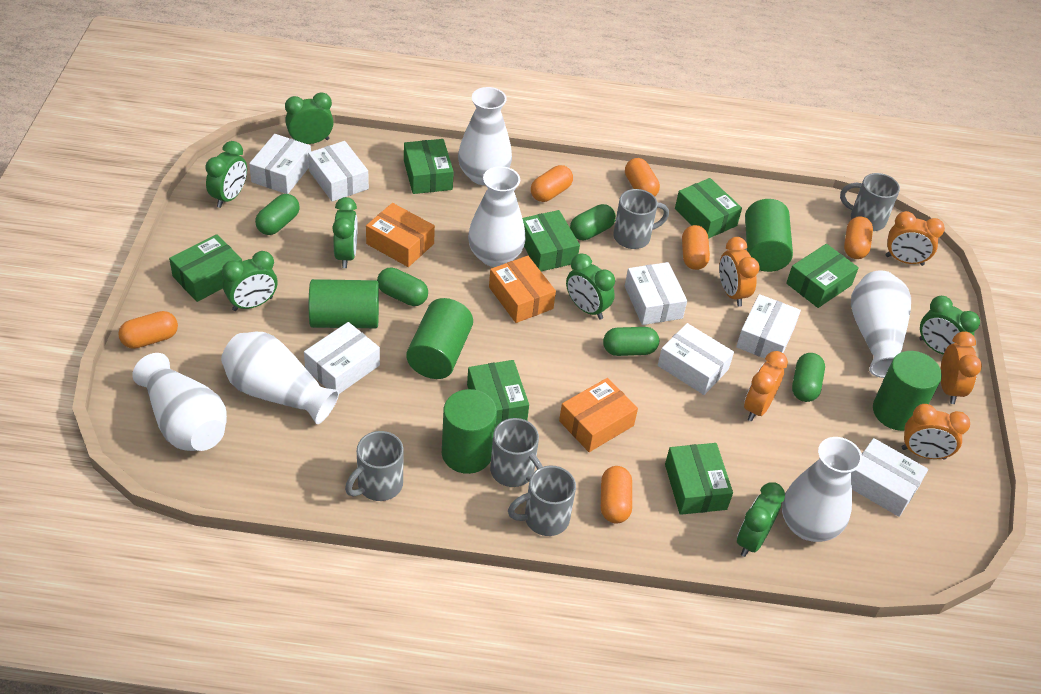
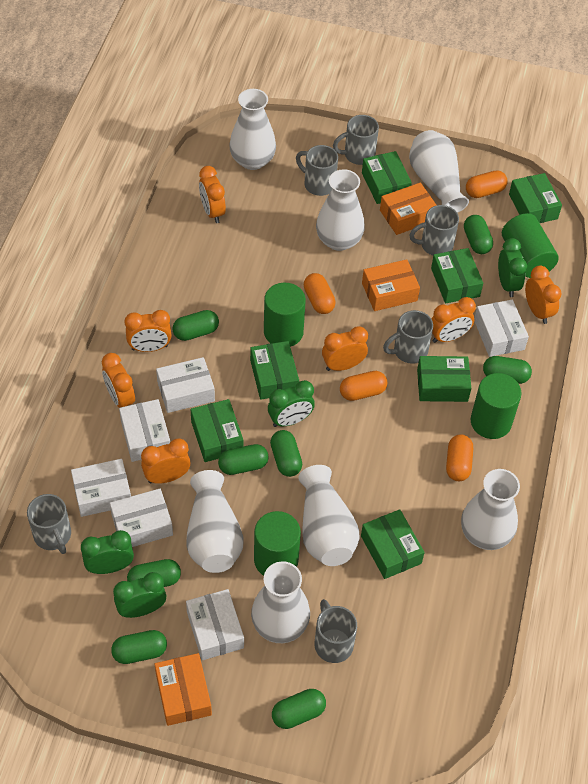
green capsule: [255,194,300,235] [377,267,428,306] [570,204,616,240] [603,327,659,356] [792,353,825,402] = 5 -> [111,630,167,664] [127,559,181,587] [172,310,219,341] [218,444,269,475] [270,430,302,477] [272,689,326,729] [464,215,493,254] [483,356,532,384] = 8
green clock: [205,141,247,208] [222,251,277,311] [285,92,334,144] [332,197,358,268] [566,254,615,320] [737,482,785,557] [919,296,980,355] = 7 -> [81,530,134,574] [113,572,166,618] [268,380,315,427] [498,238,527,297] = 4
green cylinder: [309,279,379,328] [406,298,473,379] [442,389,497,474] [745,199,793,272] [873,351,942,431] = 5 -> [254,511,301,575] [264,283,306,347] [471,373,522,439] [502,213,559,278] = 4
grey mug: [345,431,404,501] [490,418,543,487] [508,466,576,536] [613,189,669,249] [840,173,900,231] = 5 -> [27,494,71,554] [296,145,338,196] [314,599,357,663] [333,115,379,165] [383,310,433,364] [409,205,459,255] = 6
orange capsule: [118,311,178,349] [531,165,573,202] [601,466,632,523] [625,158,660,196] [682,225,710,270] [844,216,873,259] = 6 -> [304,273,336,314] [340,371,387,401] [446,434,473,481] [466,170,507,198] = 4
orange clock: [719,237,760,307] [744,351,788,421] [886,211,945,266] [902,404,970,460] [941,331,982,404] = 5 -> [102,353,135,408] [125,310,172,352] [141,438,191,484] [199,166,226,223] [322,326,368,371] [432,297,476,343] [525,265,561,324] = 7
white box: [249,134,311,194] [304,322,380,394] [308,141,369,202] [625,262,687,325] [658,323,734,395] [736,294,801,358] [851,438,928,517] = 7 -> [71,459,131,517] [110,489,173,547] [119,399,170,462] [156,357,215,413] [186,589,244,660] [474,300,529,357] = 6
white vase: [132,353,227,451] [221,332,339,424] [458,87,512,185] [468,166,526,267] [782,437,862,542] [851,270,911,378] = 6 -> [186,470,244,573] [229,89,276,170] [251,561,310,643] [298,465,360,566] [316,169,365,251] [409,130,469,213] [461,469,520,550] = 7

